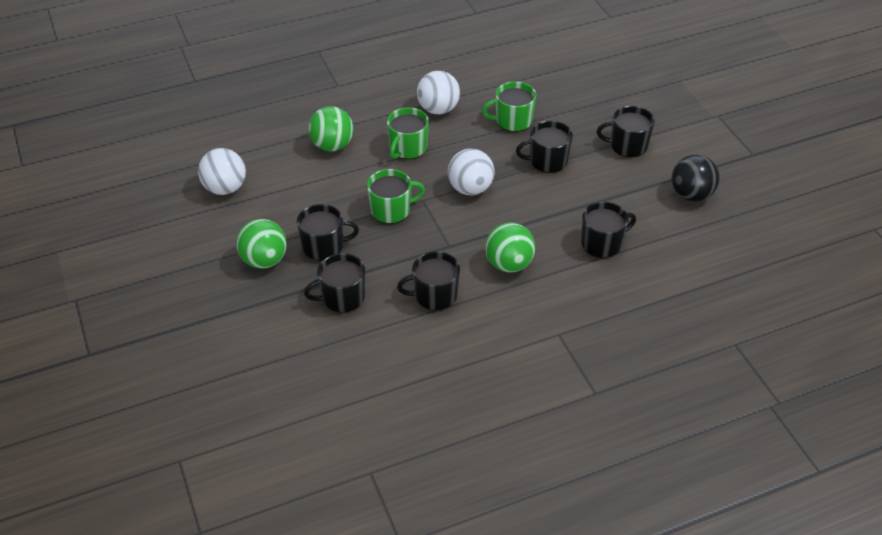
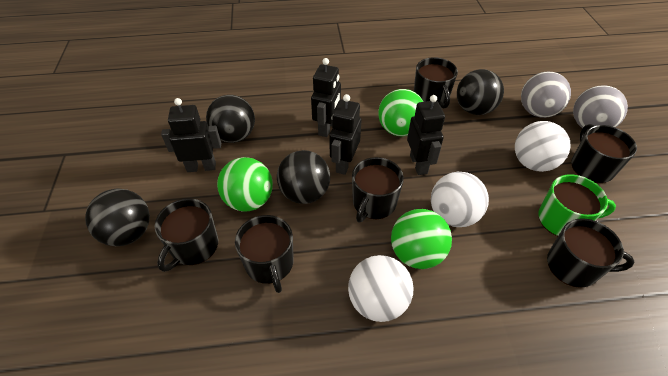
black ball: [671,154,720,202] = 1 -> [85,188,150,246] [206,95,255,143] [277,150,330,204] [457,69,504,115] = 4
black robot: none = 0 -> [161,98,221,172] [311,58,341,137] [329,94,362,175] [407,95,445,175] = 4
green mug: [367,169,425,224] [387,108,429,159] [482,81,536,132] = 3 -> [538,174,616,236] = 1
grey ball: none = 0 -> [521,72,571,118] [573,85,628,128] = 2

